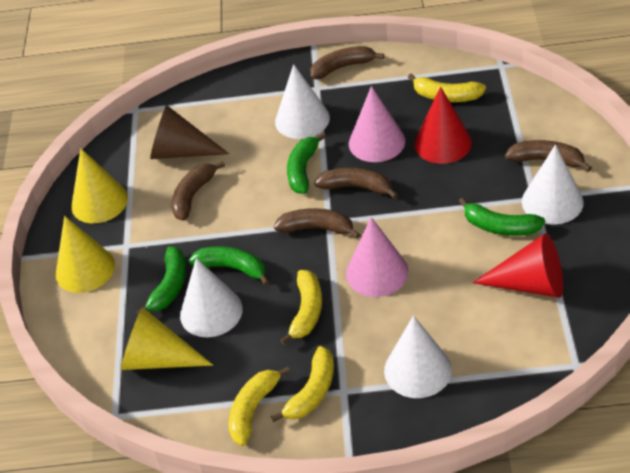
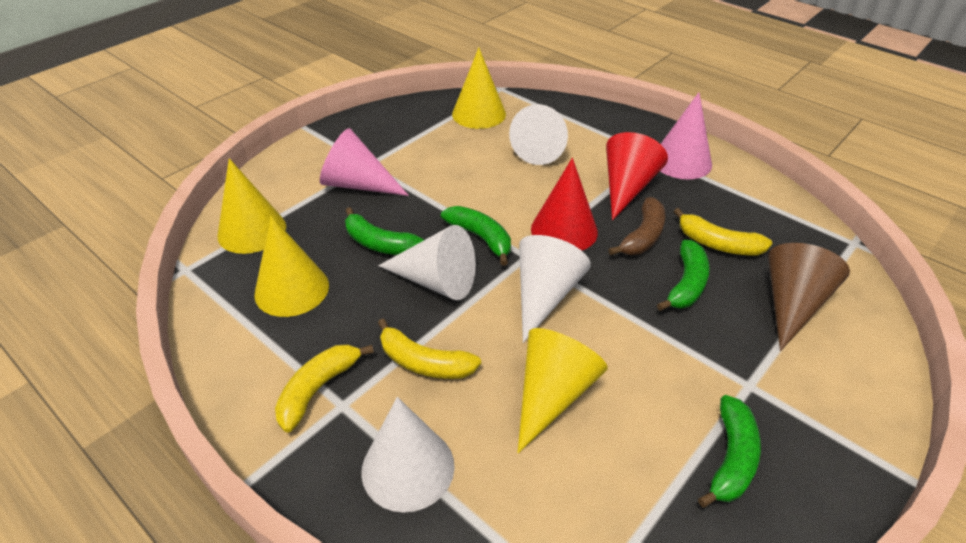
brown banana: [172,161,225,221] [274,208,361,239] [310,46,385,79] [315,167,398,199] [505,140,592,172] = 5 -> [608,197,666,255] = 1
yellow banana: [229,367,290,446] [271,346,334,422] [280,270,322,345] [408,74,486,102] = 4 -> [275,344,374,432] [378,319,481,379] [673,208,772,256] = 3
yellow cone: [55,216,115,293] [71,148,128,223] [121,307,213,370] = 3 -> [217,158,286,254] [254,216,329,317] [452,47,506,129] [518,328,608,453] = 4

